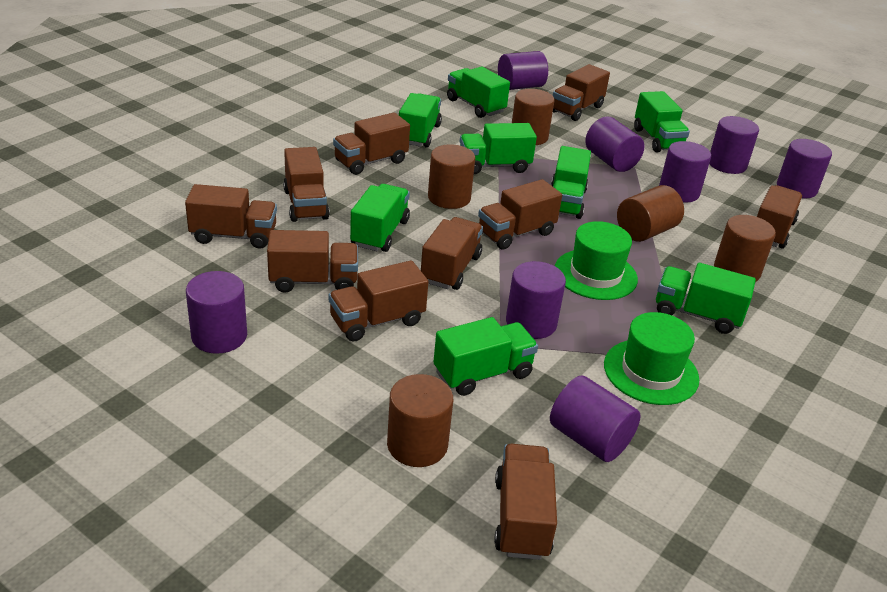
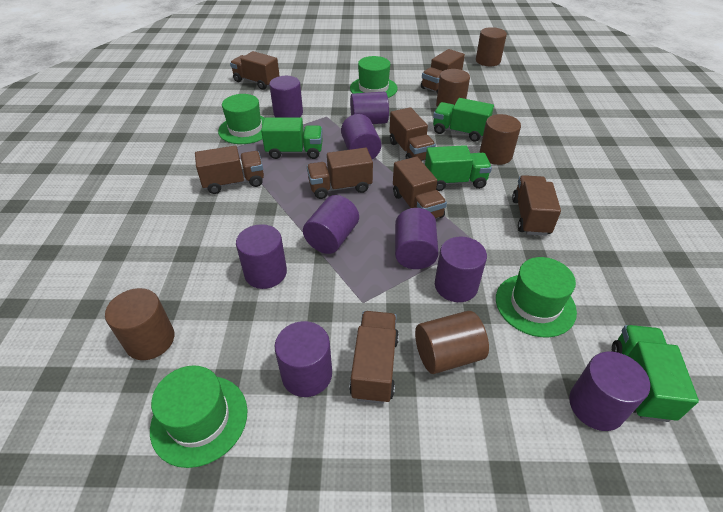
brown truck: [185,184,277,249] [267,230,358,293] [283,147,330,222] [328,260,428,341] [333,113,410,175] [421,217,483,290] [478,179,562,250] [494,444,557,560] [553,64,610,121] [757,185,802,249] = 10 -> [195,146,264,194] [230,51,280,90] [307,148,373,199] [349,311,399,404] [389,107,436,161] [393,157,447,219] [421,49,465,94] [512,175,561,236] = 8
green hat: [555,221,638,300] [604,312,699,405] = 2 -> [150,365,248,468] [218,94,265,144] [350,56,398,98] [496,257,577,337] = 4
green truck: [350,184,410,252] [399,93,442,147] [433,317,538,396] [447,67,510,118] [459,123,537,174] [551,146,591,219] [634,91,690,152] [656,263,756,334] = 8 -> [261,118,323,159] [425,145,492,191] [433,98,494,142] [612,325,699,422] = 4
purple cylinder: [186,271,247,354] [498,51,548,90] [506,261,566,339] [550,375,641,462] [585,117,644,172] [659,141,711,202] [709,116,759,174] [777,139,832,198] = 8 -> [236,224,287,289] [269,76,303,118] [275,321,332,397] [303,195,359,254] [341,114,381,159] [350,92,389,124] [395,208,439,269] [435,237,487,302] [569,352,650,431] = 9

